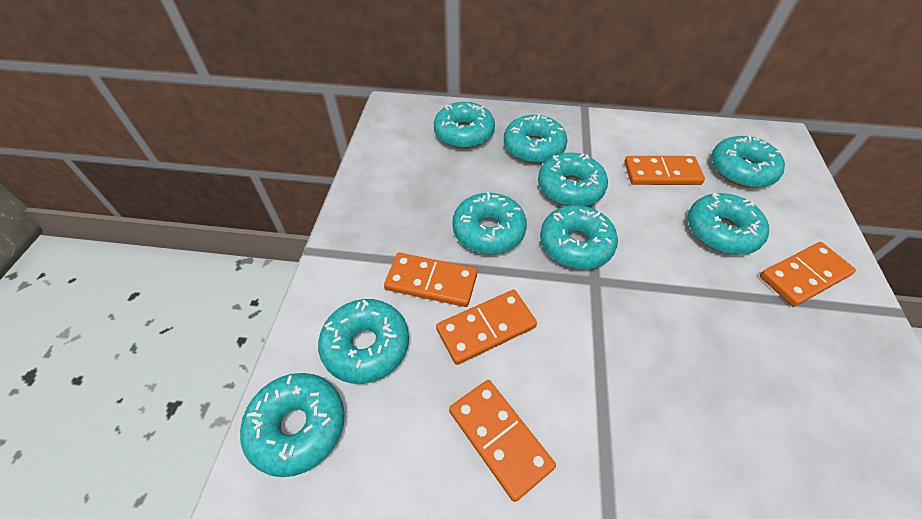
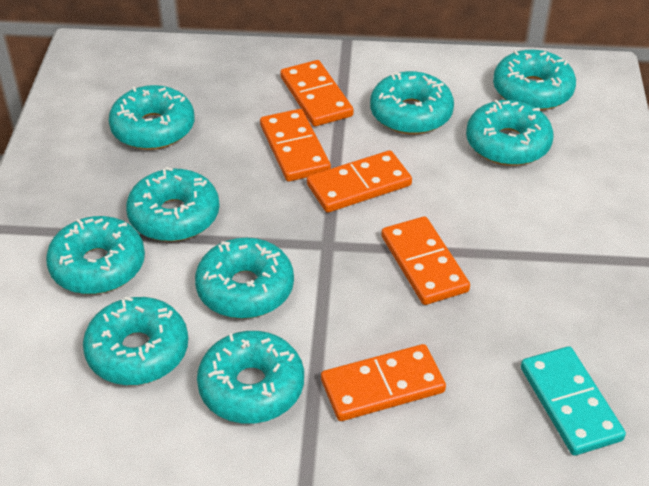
turquoise domino: none = 0 -> [521,346,626,456] = 1

